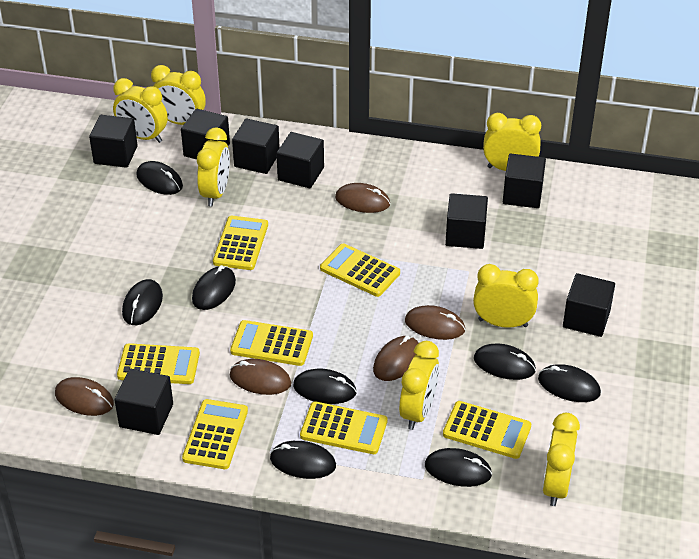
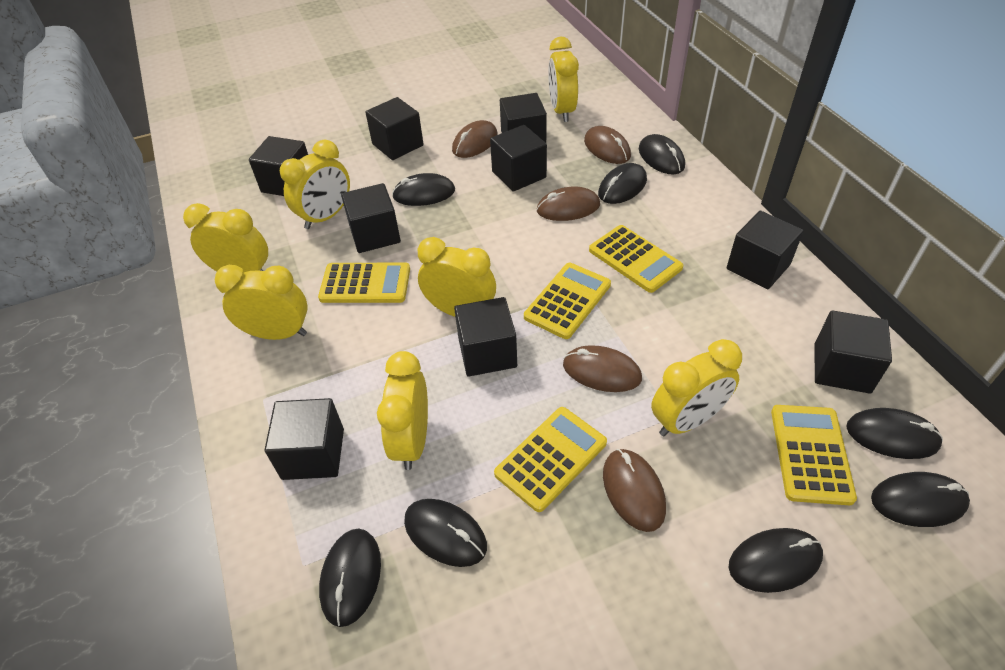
black cube: [89,115,138,168] [115,369,173,435] [181,109,230,159] [232,119,280,174] [276,132,324,188] [445,193,488,249] [503,153,546,208] [563,273,615,337] = 8 -> [249,136,308,196] [265,398,344,480] [341,183,401,253] [365,97,424,160] [454,297,517,377] [490,125,547,192] [500,93,547,143] [727,211,803,289] [814,310,892,394] = 9
yellow calculator: [117,343,200,384] [182,399,248,469] [213,216,268,270] [230,320,313,366] [300,402,388,454] [320,243,400,297] [443,401,531,459] = 7 -> [318,262,410,303] [494,407,607,512] [524,263,611,339] [589,225,683,293] [771,405,857,505] = 5

